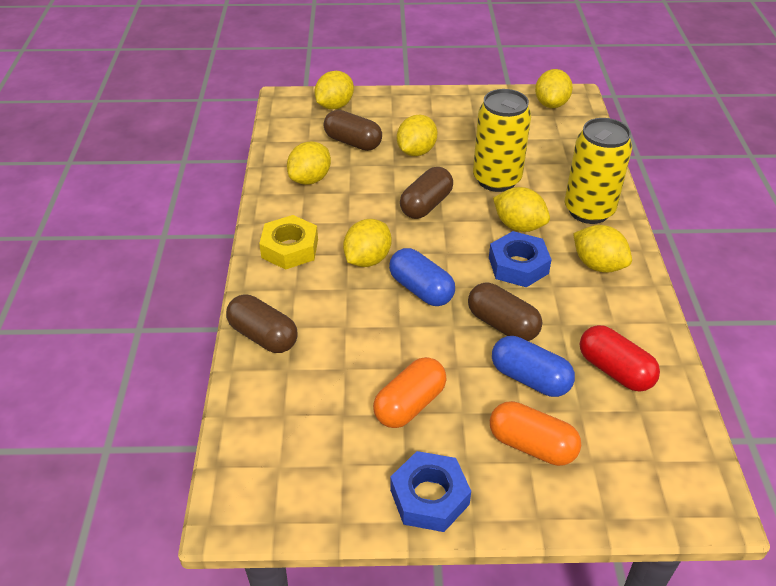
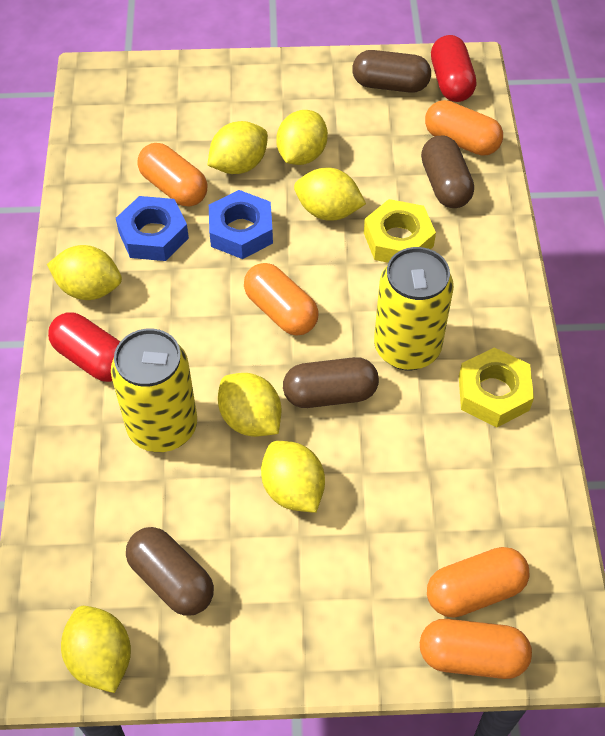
blue capsule: [389,248,455,306] [492,336,575,397] = 2 -> none = 0
orange capsule: [373,357,447,428] [490,401,581,466] = 2 -> [138,143,208,207] [244,263,319,335] [420,619,532,679] [425,100,503,156] [427,547,529,618] = 5
red capsule: [580,325,660,392] = 1 -> [48,312,120,382] [431,35,476,102] = 2
yellow nut: [259,215,318,270] = 1 -> [364,199,436,263] [459,347,534,427] = 2

